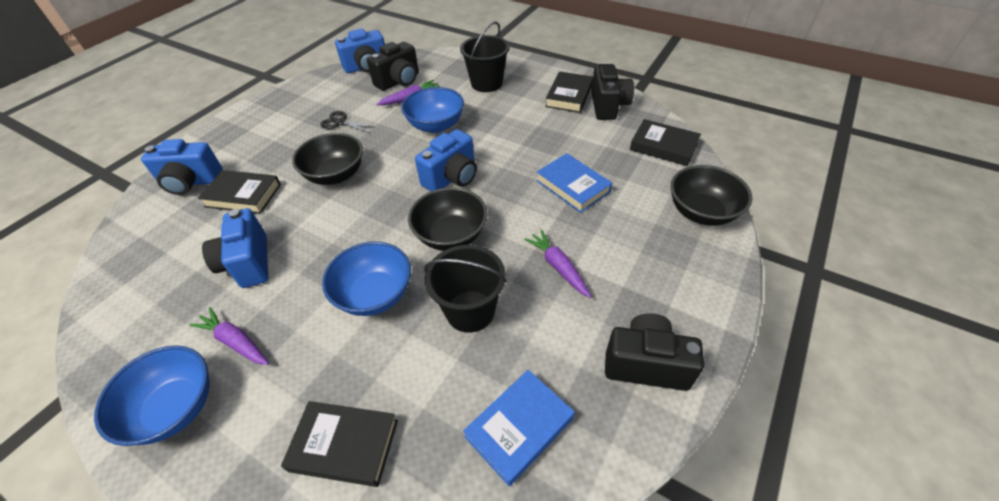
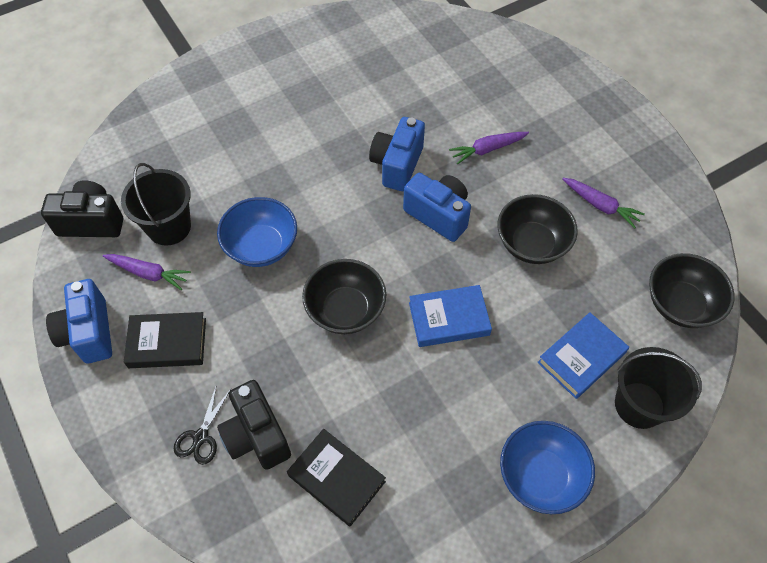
black book: [198,170,281,214] [281,401,398,487] [545,71,593,113] [630,119,701,166] = 4 -> [124,312,206,368] [287,429,386,527] = 2
black camera: [367,42,419,91] [591,64,634,120] [605,313,704,391] = 3 -> [41,180,123,237] [217,380,291,470] = 2
blue bowl: [94,345,210,446] [322,242,411,316] [401,87,464,133] = 3 -> [217,197,297,267] [500,421,595,514] = 2
blue camera: [141,139,223,195] [202,208,268,288] [335,28,385,73] [415,129,477,191] = 4 -> [46,279,112,364] [369,117,425,191] [403,173,471,242] = 3

